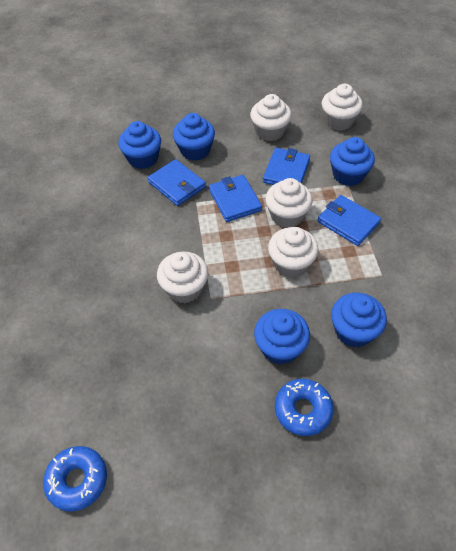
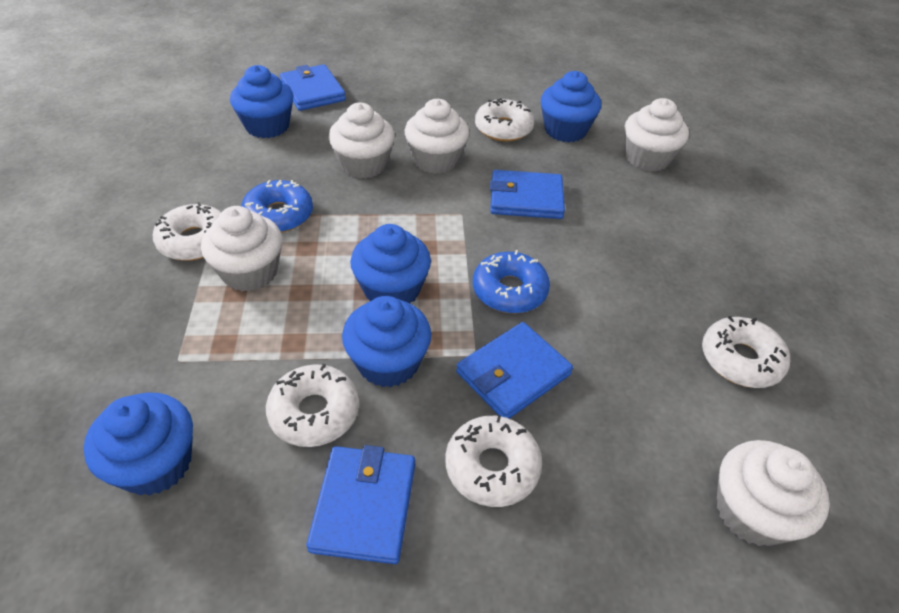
white donut: none = 0 -> [153,202,221,261] [266,364,359,447] [445,415,542,507] [475,98,534,142] [702,316,790,388] = 5

